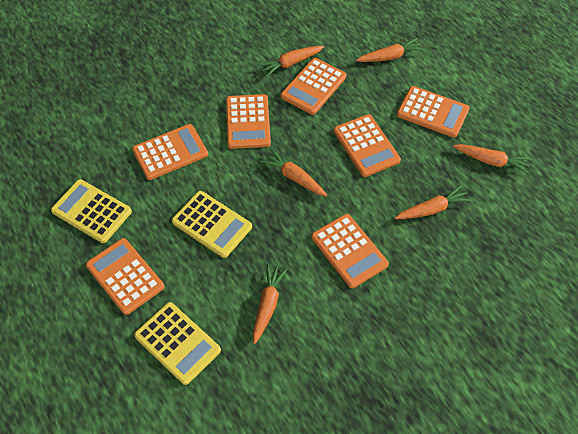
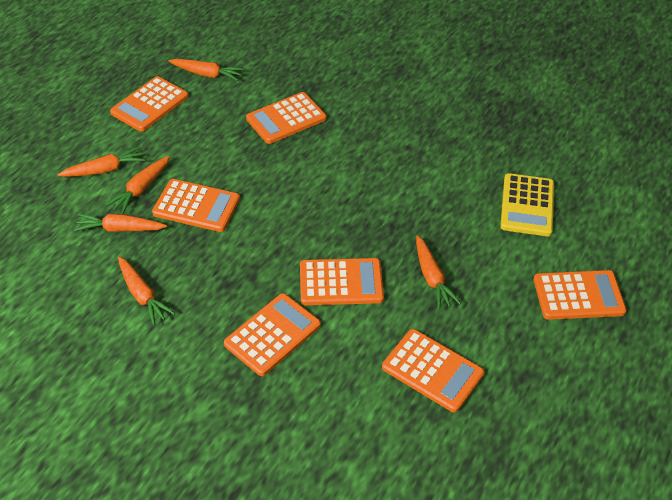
yellow calculator: [51,179,132,243] [134,302,221,385] [172,191,252,258] = 3 -> [500,173,554,236] = 1

